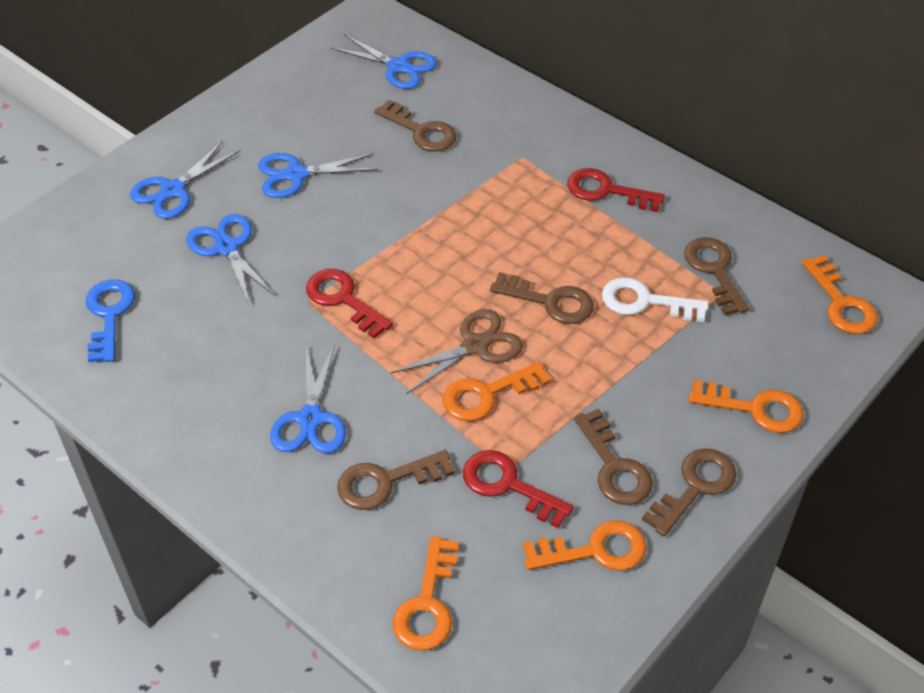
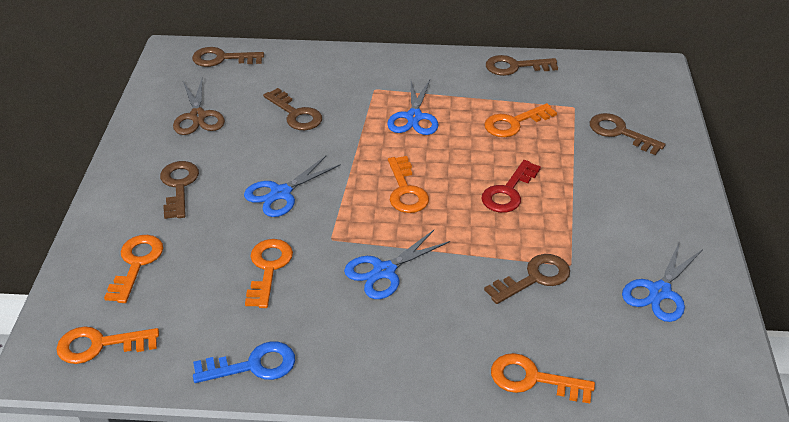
blue scissors: [130,141,240,219] [186,214,275,304] [258,153,378,198] [270,344,346,453] [331,34,437,89] = 5 -> [244,156,341,217] [344,230,450,299] [387,80,439,135] [622,241,703,322] = 4
orange key: [392,536,459,650] [443,361,551,421] [523,520,646,571] [689,380,804,433] [802,255,878,334] = 5 -> [56,326,159,364] [104,235,163,303] [245,239,293,308] [388,156,429,213] [484,103,557,137] [491,353,595,403] = 6
red key: [306,269,393,339] [463,450,574,528] [567,168,665,212] = 3 -> [481,160,541,213] = 1
white key: [602,277,709,322] = 1 -> none = 0

